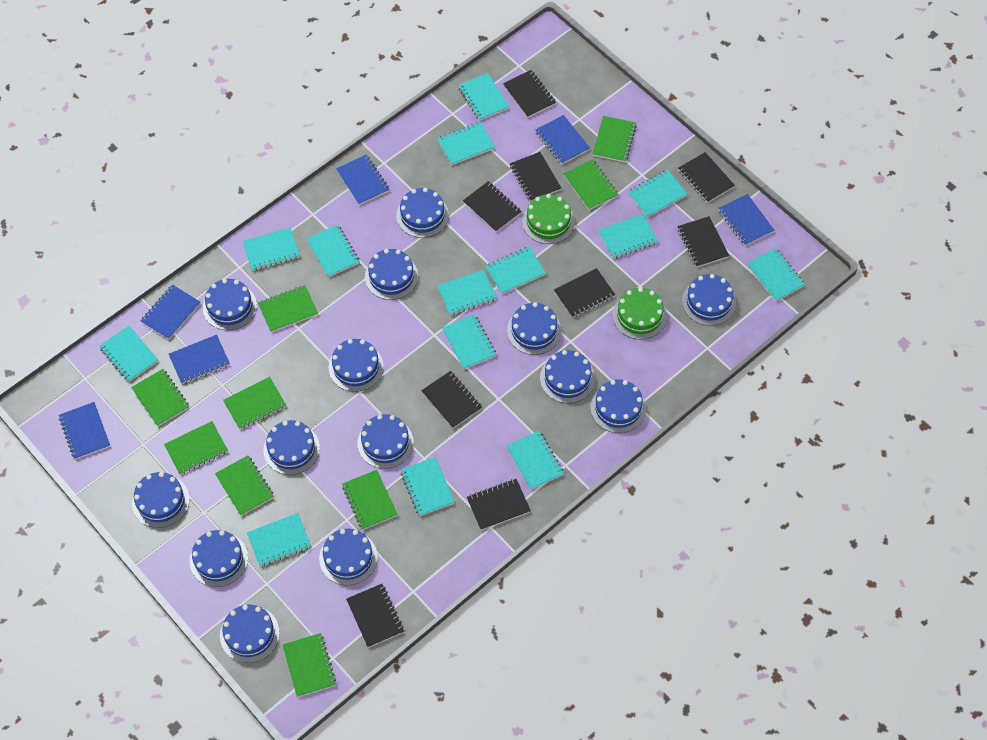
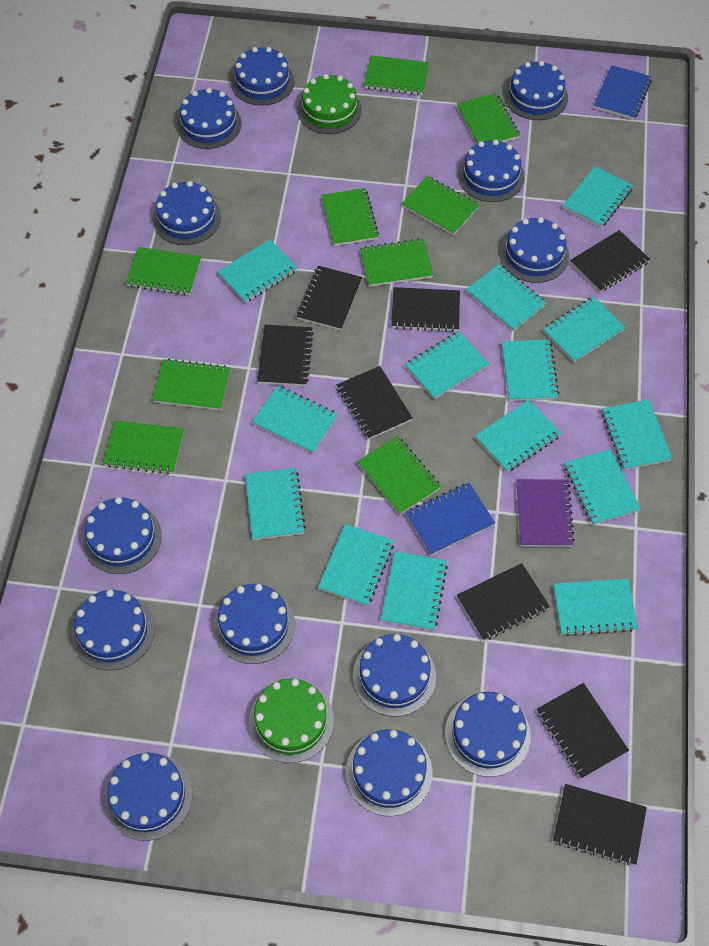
black notebook: [346,584,404,648] [421,371,482,428] [463,181,522,232] [467,479,531,530] [503,70,556,118] [510,152,561,202] [554,268,615,318] [677,216,729,267] [678,152,735,203] = 9 -> [257,325,314,386] [297,266,362,331] [337,366,413,439] [391,287,460,332] [457,563,550,641] [537,683,629,779] [553,784,647,865] [570,230,650,292] = 8
blue cake: [132,472,190,528] [190,530,248,587] [203,279,257,330] [220,605,280,663] [263,420,320,475] [319,529,378,585] [329,339,384,392] [357,414,414,469] [365,249,418,300] [396,188,449,238] [507,302,561,355] [540,350,595,403] [590,380,646,433] [682,274,736,326] = 14 -> [72,590,154,670] [82,497,162,574] [105,753,193,841] [153,181,221,245] [177,88,242,149] [213,584,295,664] [231,47,295,106] [346,729,432,816] [353,634,436,717] [445,692,531,777] [458,139,525,202] [500,217,569,283] [504,61,568,120] = 13
blue notebook: [59,402,110,460] [141,285,200,340] [169,335,230,384] [336,155,389,205] [536,115,590,164] [719,194,774,246] = 6 -> [406,483,495,555] [594,65,652,120] = 2
purple notebook: none = 0 -> [516,479,575,547] = 1

